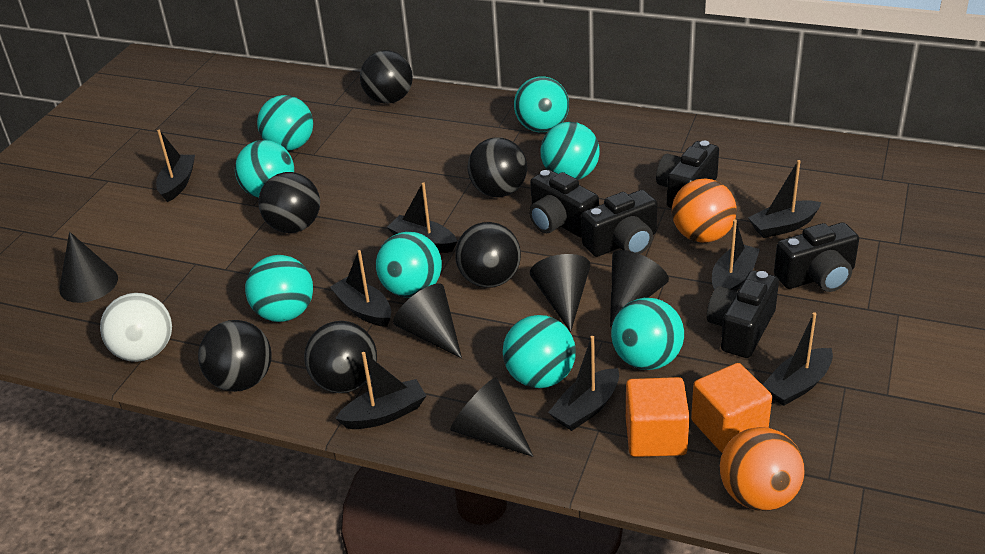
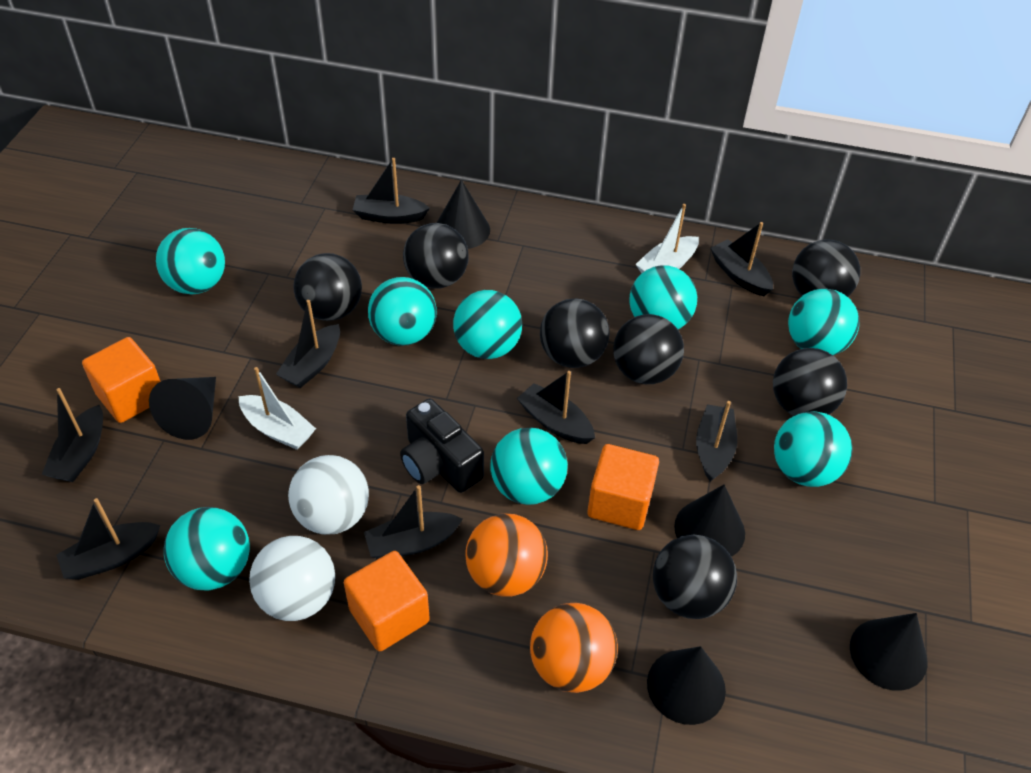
black ball: [198,320,272,392] [258,172,320,233] [304,321,377,393] [360,50,413,104] [455,222,521,288] [468,137,527,197] = 6 -> [293,253,362,321] [403,223,469,289] [540,299,609,368] [613,314,684,384] [653,535,737,619] [773,348,847,416] [792,240,860,297] = 7
black camera: [529,169,599,238] [581,190,657,257] [656,141,719,208] [707,271,779,358] [774,223,859,292] = 5 -> [400,399,484,493] = 1
orange cube: [626,377,690,457] [691,363,772,453] = 2 -> [82,337,161,423] [344,551,430,652] [587,444,659,530] = 3
white ball: [100,293,172,362] = 1 -> [249,536,335,621] [288,455,369,535] = 2
white boat: none = 0 -> [239,367,316,450] [635,204,699,274] = 2

